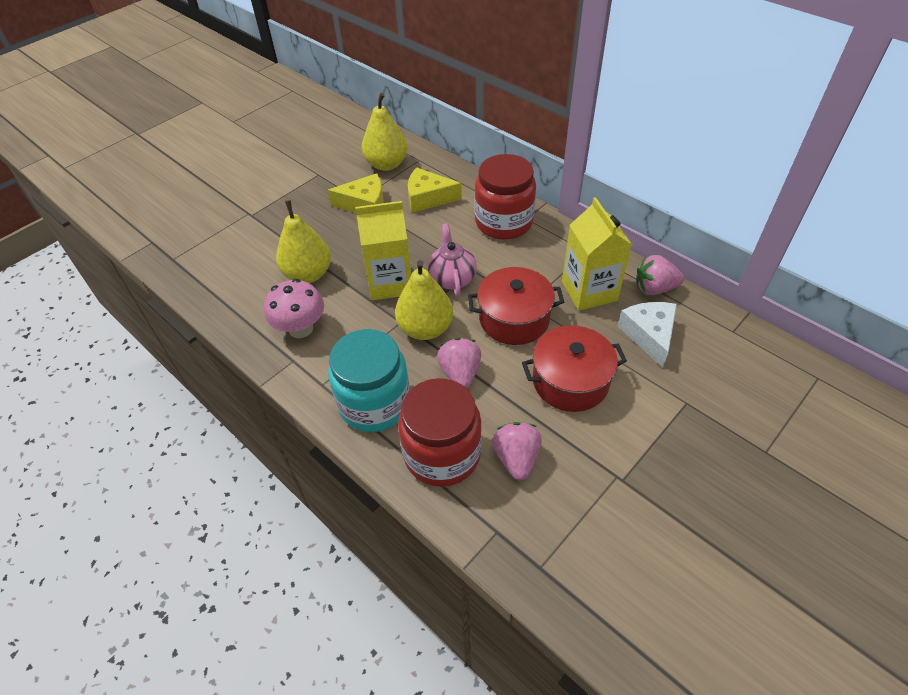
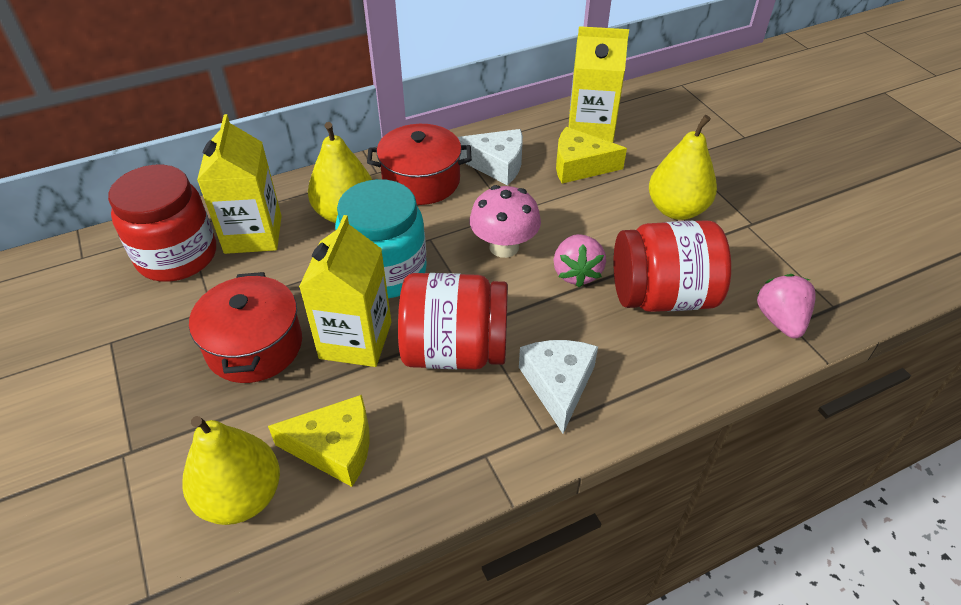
pink strawberry: [437,338,481,389] [492,422,542,480] [636,255,684,295] = 3 -> [553,234,606,287] [757,274,816,338] = 2
pink teapot: [428,223,477,297] = 1 -> none = 0
red jar: [398,378,482,487] [475,154,536,240] = 2 -> [108,165,216,282] [398,273,508,369] [613,220,731,312] = 3
white cheese: [618,302,677,368] = 1 -> [458,129,523,185] [519,340,598,433] = 2
yellow carton: [355,201,411,300] [562,197,632,311] = 2 -> [197,114,282,254] [299,215,391,367] [569,26,629,142] = 3

